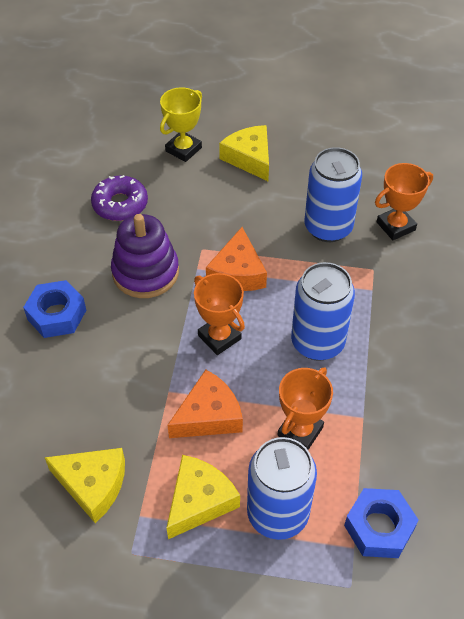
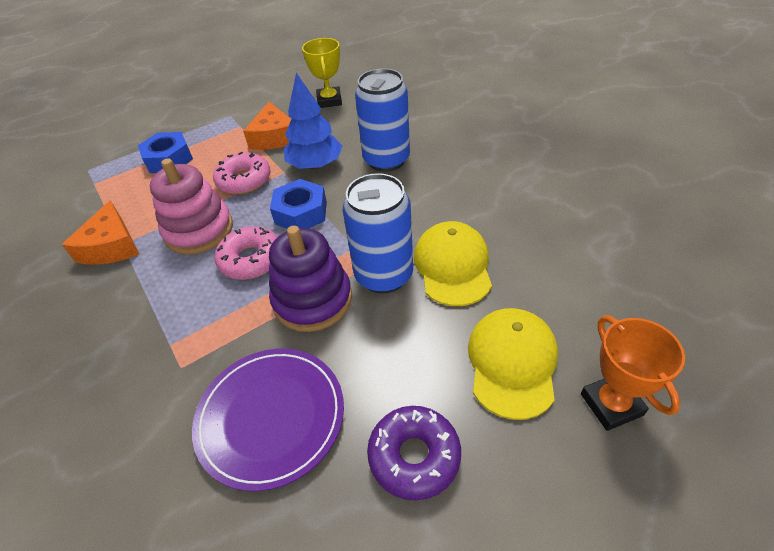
blue can: [247,437,317,540] [291,262,355,361] [305,147,362,242] = 3 -> [343,173,413,293] [355,68,410,172] = 2
blue tree: none = 0 -> [284,73,343,170] = 1
orange trophy: [194,273,245,355] [278,367,333,450] [375,163,433,240] = 3 -> [581,316,685,431] = 1
pink donut: none = 0 -> [213,152,270,195] [214,226,277,280] = 2
pink stacking toy: none = 0 -> [150,158,233,255] = 1
purple plate: none = 0 -> [192,349,344,491] = 1
yellow cap: none = 0 -> [414,221,492,306] [468,308,558,420] = 2
yellow cheese: [44,448,125,523] [166,455,240,539] [219,125,269,181] = 3 -> none = 0

